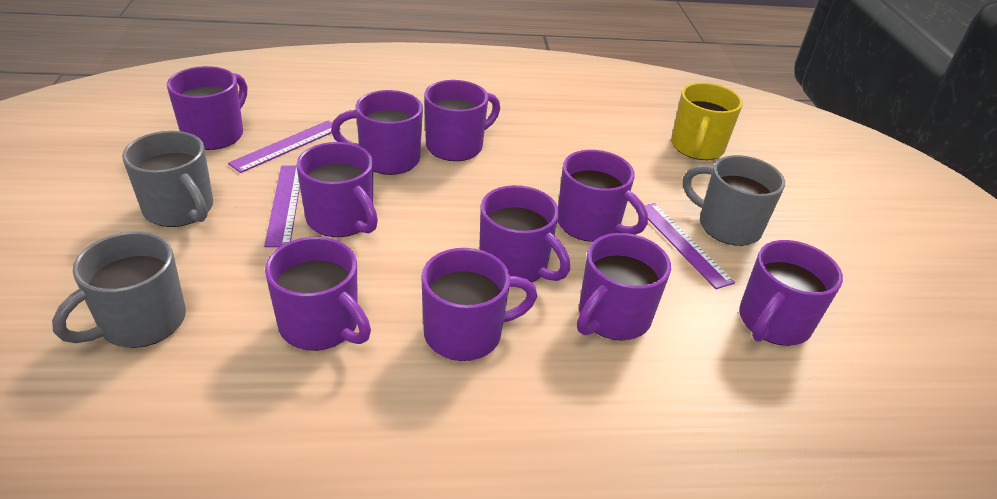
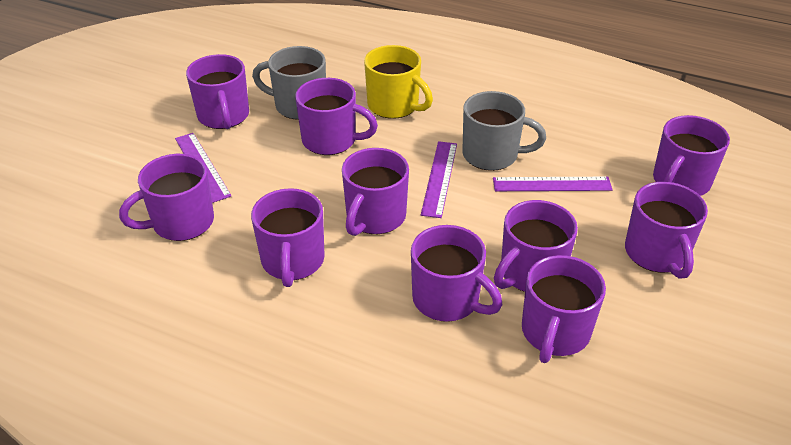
grey mug: [52,231,186,348] [122,131,213,227] [683,155,785,246] = 3 -> [252,46,326,120] [462,91,546,171] = 2

